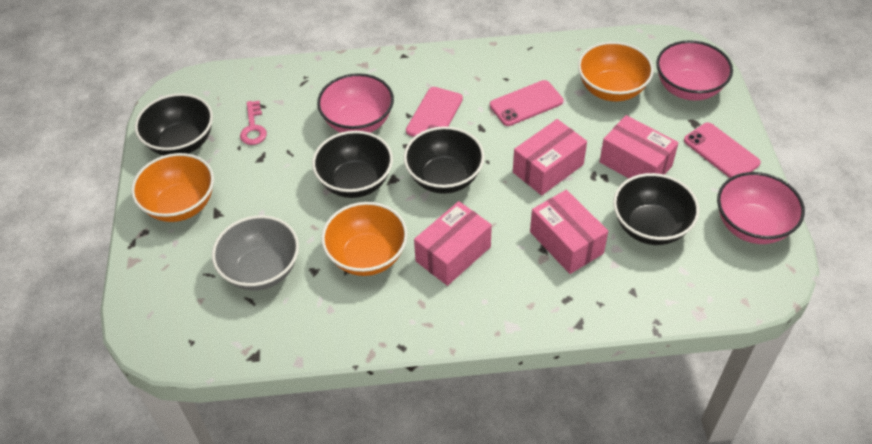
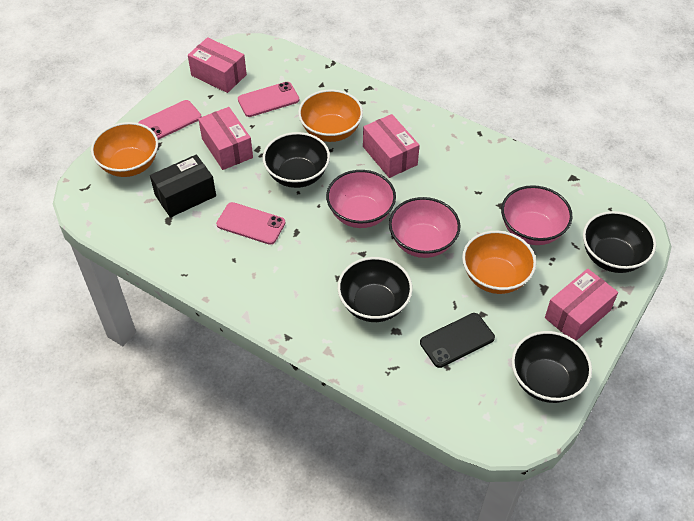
black box: none = 0 -> [150,154,216,218] = 1
black phone: none = 0 -> [420,313,495,368] = 1
grey bowl: [212,215,299,291] = 1 -> none = 0
pink key: [240,101,267,145] = 1 -> none = 0

